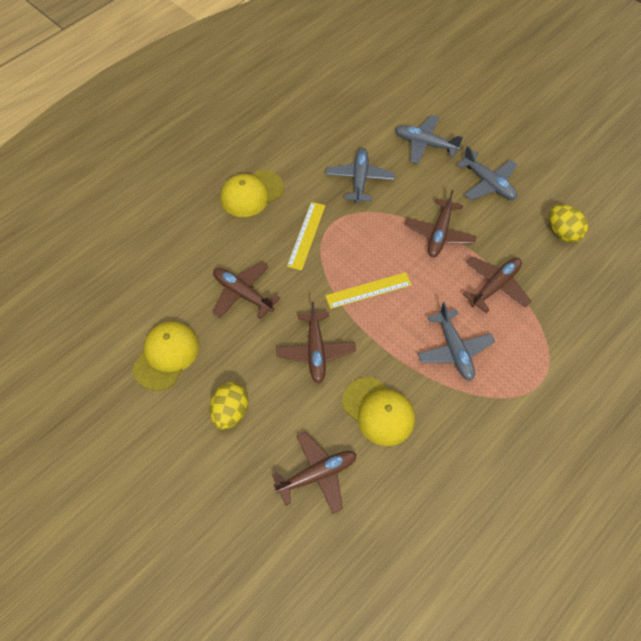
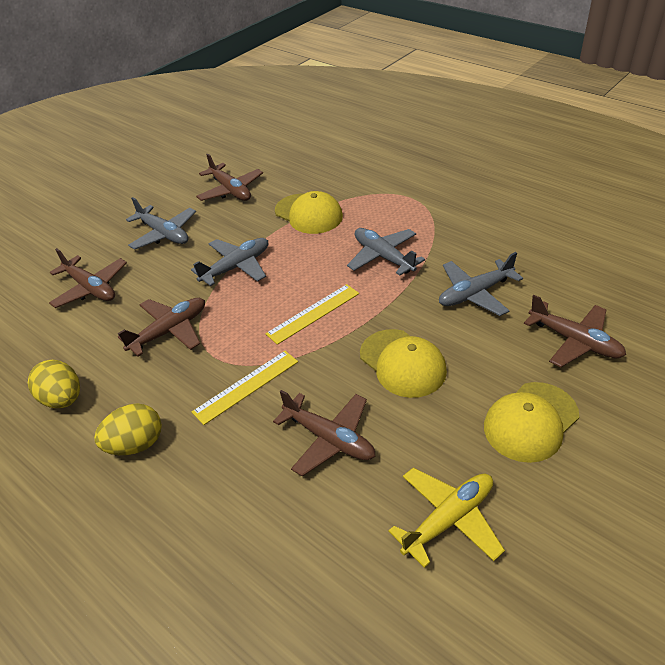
yellow plane: none = 0 -> [388,467,505,568] = 1

